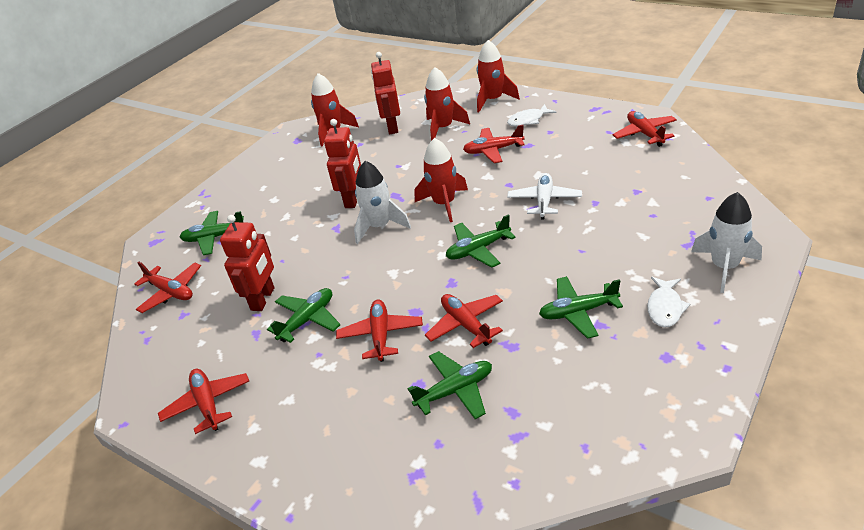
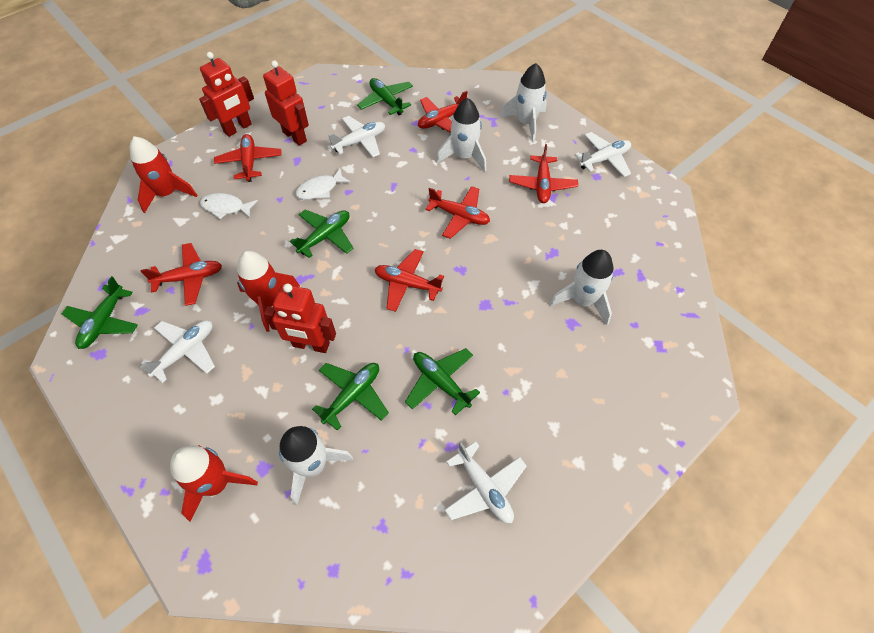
red rocket: [311,73,359,146] [414,138,468,222] [424,67,470,141] [477,40,520,113] = 4 -> [130,136,198,213] [170,445,258,522] [237,251,300,332] = 3
white plane: [507,173,582,219] = 1 -> [140,320,215,383] [328,116,385,157] [445,442,527,523] [575,132,631,177] = 4
white rocket: [354,161,411,244] [691,192,762,293] = 2 -> [279,426,353,505] [436,98,486,172] [499,63,547,142] [550,250,614,325] = 4

